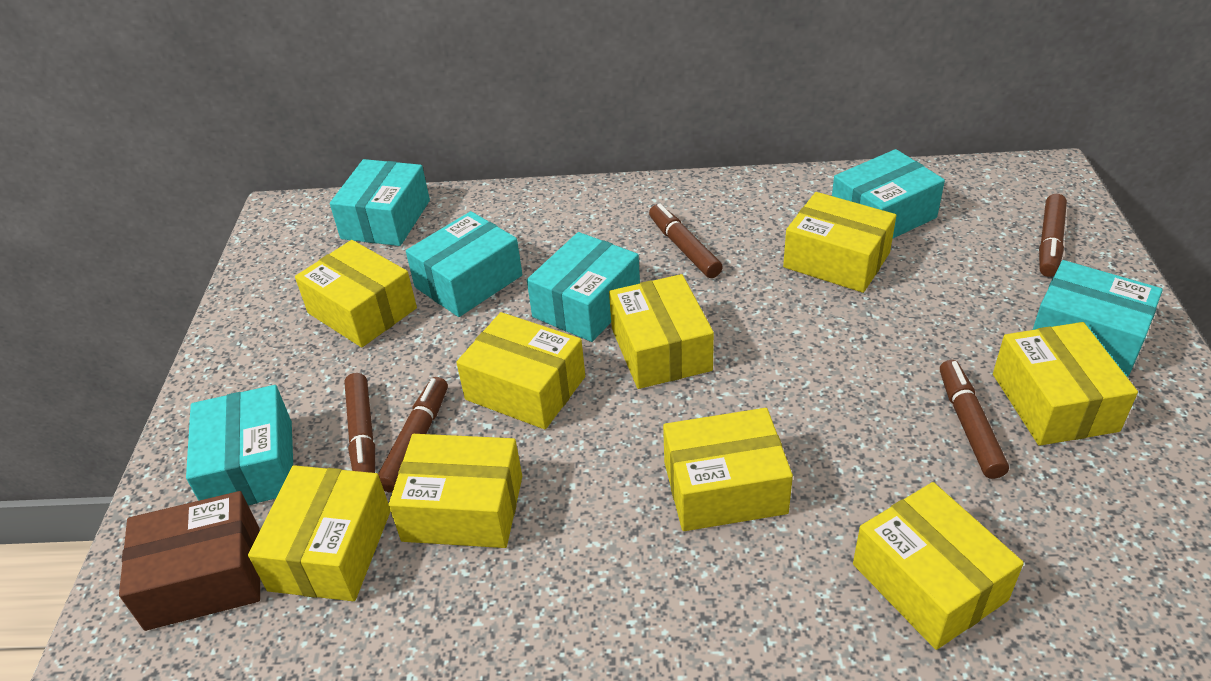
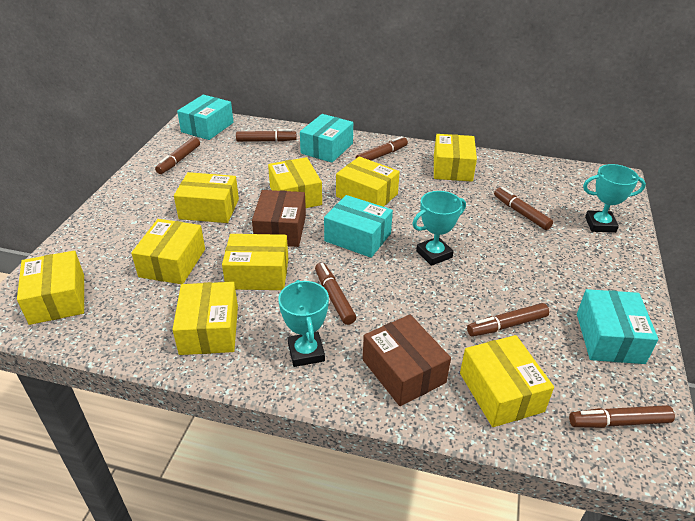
brown box: [119,491,260,631] = 1 -> [252,190,306,247] [363,315,451,406] = 2
brown marker: [344,373,375,473] [378,377,448,492] [649,203,723,278] [940,360,1009,479] [1039,194,1067,277] = 5 -> [155,137,200,174] [236,129,297,142] [315,263,356,325] [356,136,408,161] [467,303,549,337] [494,187,553,230] [569,405,675,428] = 7
turquoise box: [186,385,293,506] [330,159,430,246] [406,211,522,317] [527,232,640,342] [832,149,945,238] [1033,260,1163,377] = 6 -> [177,95,234,140] [300,114,353,163] [324,195,393,258] [577,289,658,364] = 4
turquoise trophy: none = 0 -> [278,280,329,367] [412,191,466,266] [583,164,646,233] = 3

